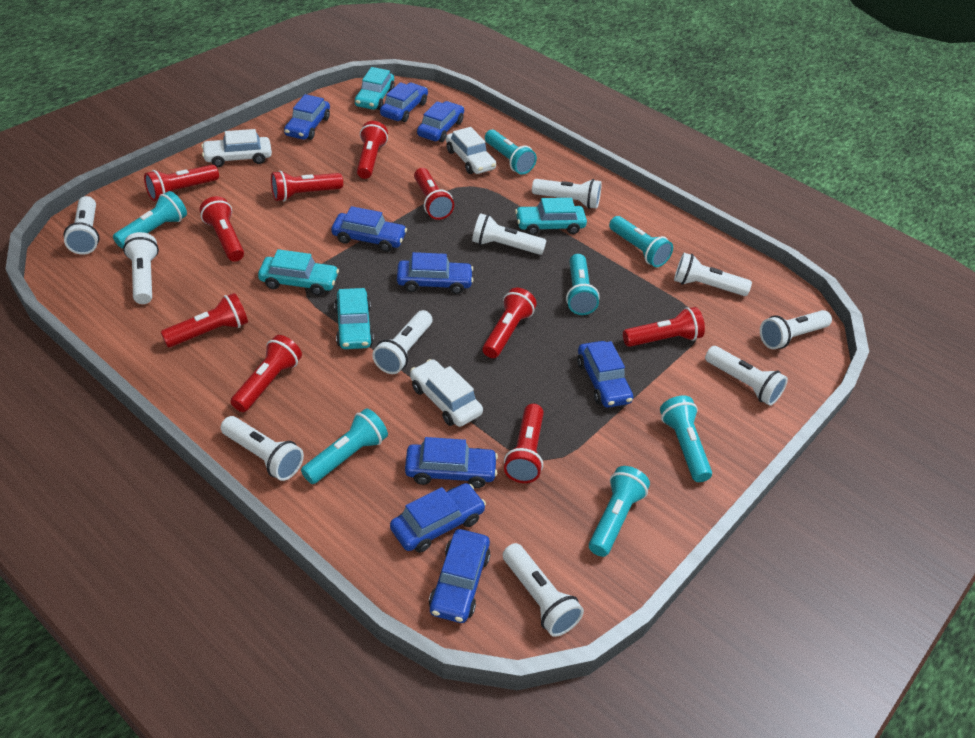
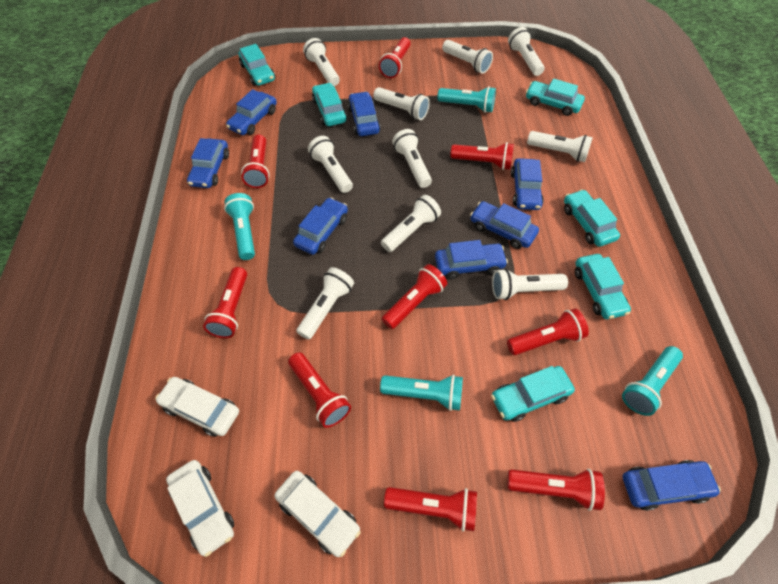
blue car: [284,94,330,140] [331,206,407,252] [380,82,428,122] [390,483,486,553] [397,252,473,294] [405,437,498,488] [417,101,464,142] [429,529,491,623] [577,341,633,408] = 9 -> [187,138,229,188] [226,89,277,135] [293,197,348,255] [348,91,381,136] [435,240,508,279] [470,201,539,249] [511,158,544,210] [623,460,721,511] = 8
red flashlight: [144,165,219,201] [161,293,248,347] [200,196,244,262] [230,335,302,412] [271,171,343,202] [357,121,388,179] [414,168,454,220] [483,288,537,358] [504,404,544,483] [623,307,705,347] = 10 -> [203,267,247,338] [241,134,270,188] [288,352,351,428] [379,37,411,78] [382,264,447,329] [384,487,477,531] [450,142,514,170] [507,308,589,355] [507,469,605,511] = 9
turquoise car: [258,249,339,296] [334,288,374,349] [355,67,395,110] [515,198,587,235] = 4 -> [238,44,275,86] [312,83,347,126] [491,366,575,422] [526,78,585,116] [564,189,620,247] [575,254,631,319] = 6
turquoise flashlight: [113,191,187,248] [301,408,388,484] [485,130,537,175] [566,254,600,315] [589,466,650,557] [609,216,673,267] [660,396,712,482] = 7 -> [224,193,255,260] [380,375,463,411] [437,86,496,113] [622,346,683,416] = 4

